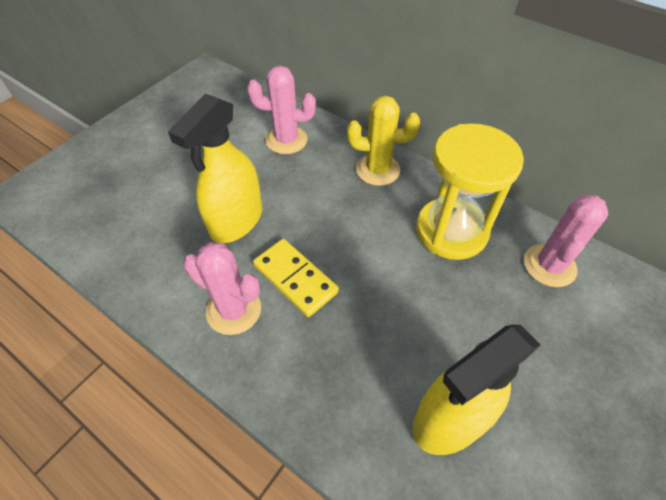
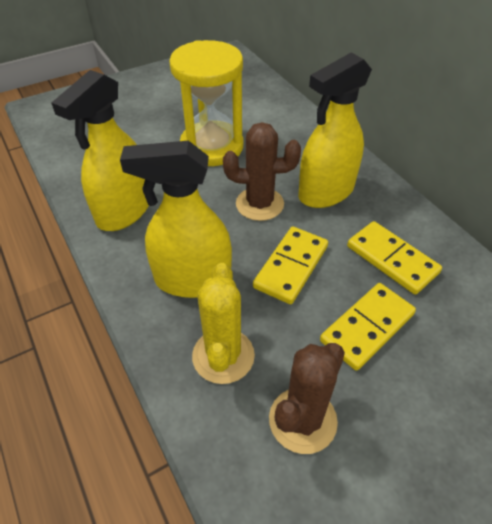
brown cactus: none = 0 -> [223,122,301,221] [269,343,345,454] = 2
pink cactus: [183,242,261,335] [247,66,316,154] [524,194,608,287] = 3 -> none = 0
yellow domino: [253,239,339,317] = 1 -> [253,226,328,304] [320,283,416,371] [347,221,442,295] = 3
yellow spray bottle: [168,94,262,243] [412,325,540,455] = 2 -> [51,70,149,231] [120,141,232,298] [298,52,372,208] = 3

